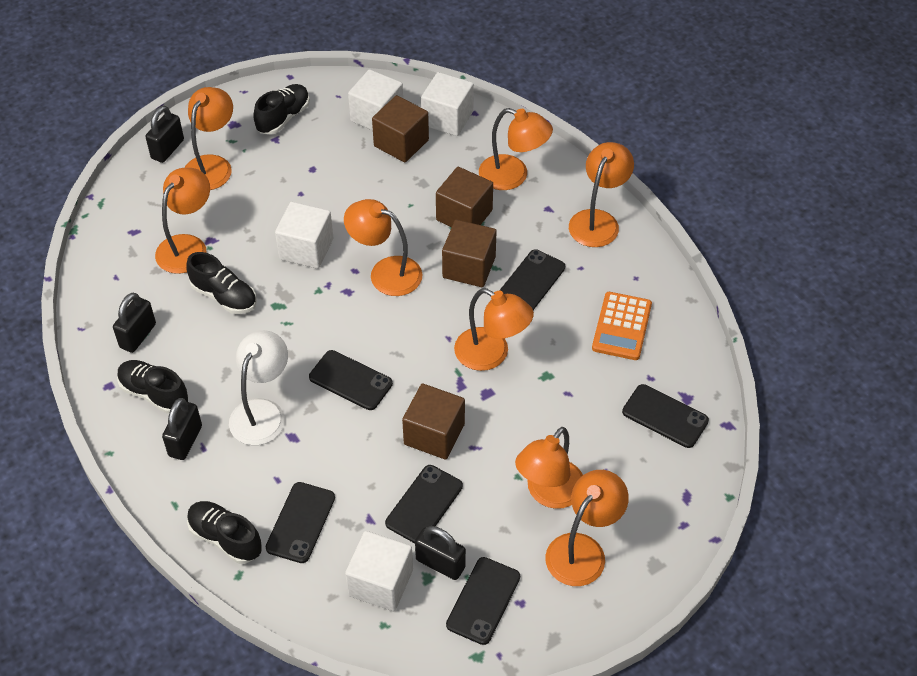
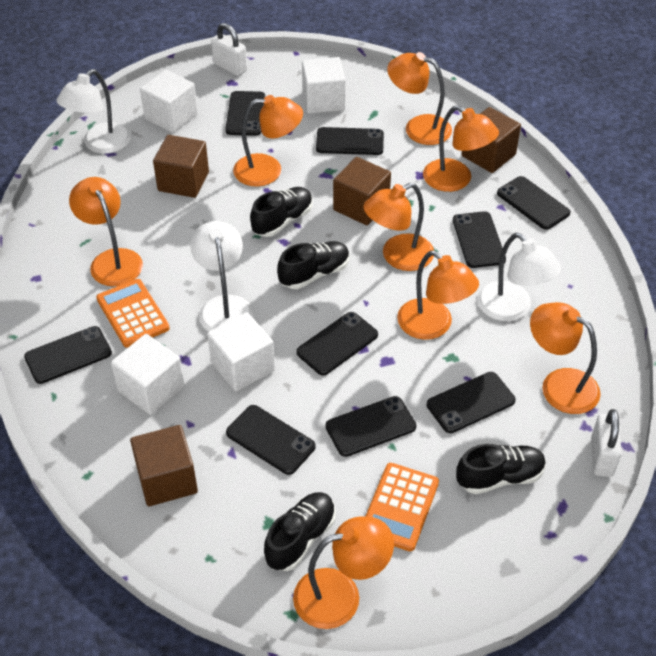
black padlock: [113,293,156,353] [146,106,184,163] [162,398,202,460] [415,526,466,580] = 4 -> none = 0
black phone: [266,482,335,563] [309,350,393,410] [385,465,463,543] [446,557,520,645] [499,249,565,310] [622,384,709,448] = 6 -> [24,326,112,384] [225,91,265,136] [226,405,316,475] [296,312,378,375] [316,127,384,155] [325,396,416,457] [427,372,516,433] [453,211,506,268] [497,176,571,230] = 9
orange calculator: [592,292,652,360] = 1 -> [96,279,170,348] [365,463,439,551] = 2
white lamp: [229,330,288,445] = 1 -> [56,69,131,154] [190,221,253,332] [477,233,561,321] = 3
white padlock: none = 0 -> [211,23,247,76] [591,409,622,477] = 2

